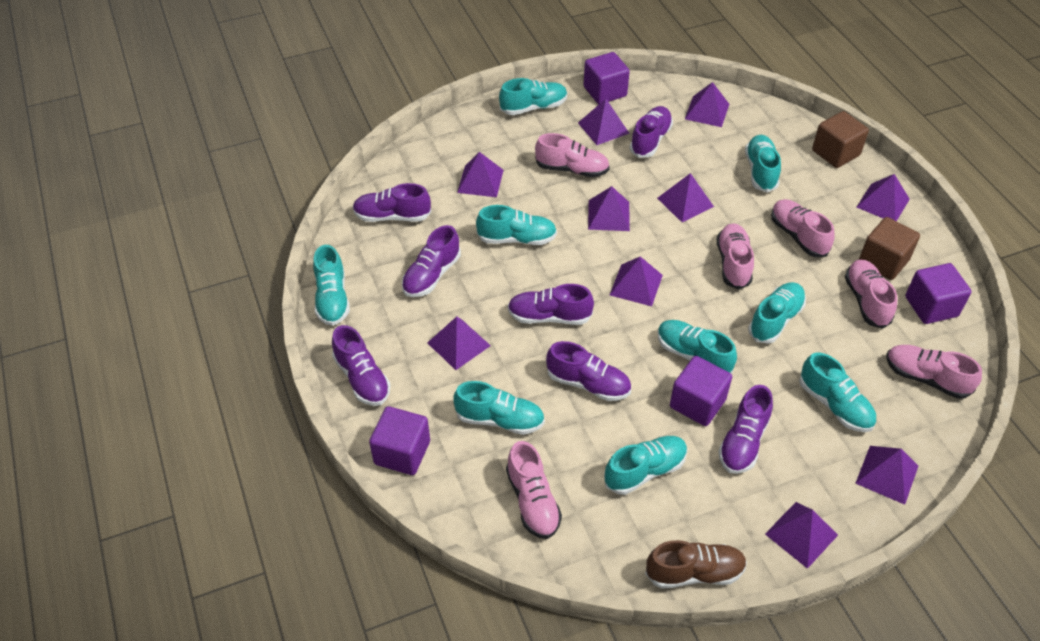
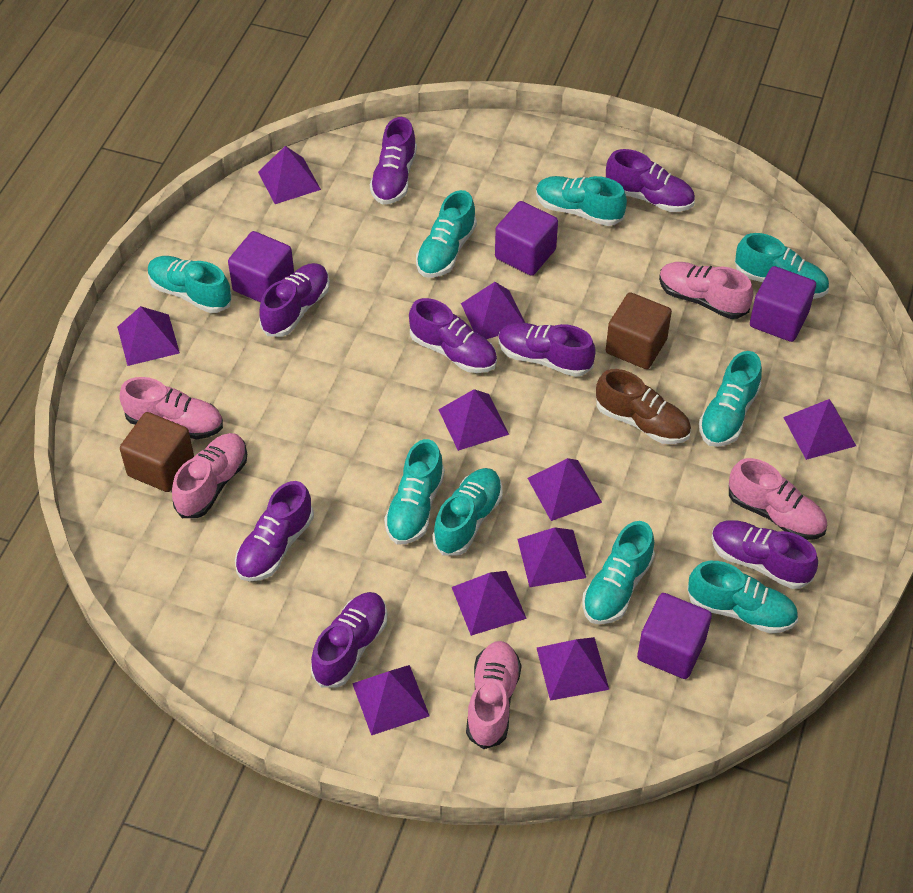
pink shoe: [506,441,562,539] [535,133,610,177] [717,223,754,289] [771,199,835,257] [845,259,897,329] [887,345,982,399] = 6 -> [119,377,223,439] [172,433,247,518] [466,641,521,749] [659,262,753,319] [729,458,827,540] = 5
purple shoe: [332,325,390,406] [353,183,431,222] [402,225,461,297] [508,284,594,325] [546,341,631,401] [630,106,673,158] [718,385,773,474] = 7 -> [235,481,314,581] [260,263,330,337] [311,592,387,688] [370,117,417,204] [409,298,497,373] [498,322,596,377] [606,149,695,212] [711,520,818,589] = 8

